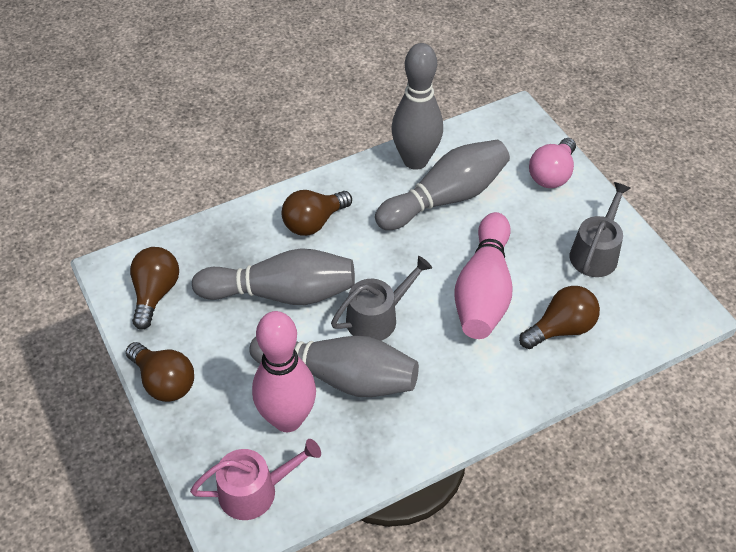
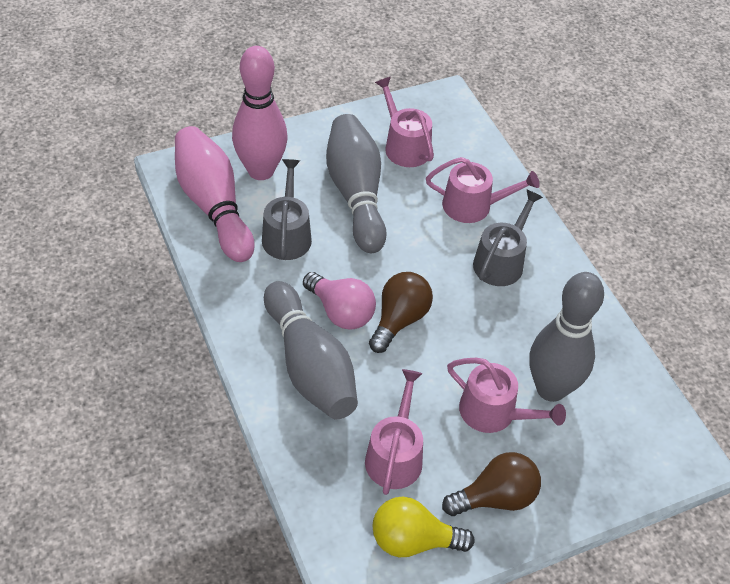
brown light bulb: [126,342,194,402] [130,247,179,330] [282,190,352,236] [519,286,600,349] = 4 -> [369,272,433,353] [442,452,541,516] = 2
grey bowling pin: [192,248,355,305] [249,336,419,397] [375,140,510,230] [392,43,443,170] = 4 -> [264,281,358,419] [326,114,387,253] [530,272,604,402] = 3
pink watering can: [190,439,321,520] = 1 -> [365,369,423,495] [375,77,434,167] [426,157,540,223] [447,358,566,433] = 4
yellow light bulb: none = 0 -> [373,496,475,557] = 1

